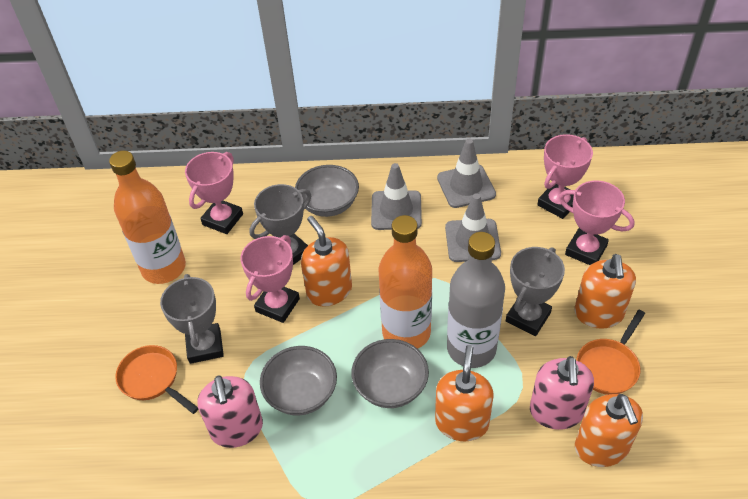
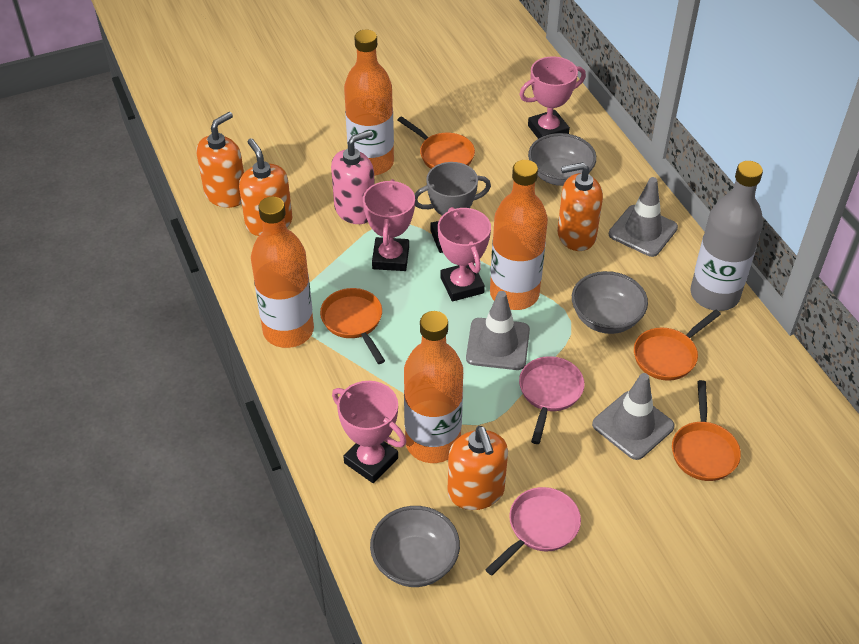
grey trophy: [160,274,224,364] [250,184,311,265] [506,247,565,336] = 3 -> [414,162,491,253] = 1
orange bottle: [109,151,186,284] [379,215,432,349] = 2 -> [251,197,314,348] [344,29,394,176] [404,311,463,463] [490,160,548,310] = 4
orange pan: [115,345,198,414] [576,310,645,395] = 2 -> [320,288,385,364] [398,116,475,169] [634,309,721,381] [672,380,741,481] = 4
pink pan: none = 0 -> [485,487,581,576] [519,356,585,444] = 2
pink soap dispenser: [198,375,263,448] [530,356,594,430] = 2 -> [331,130,375,224] = 1

